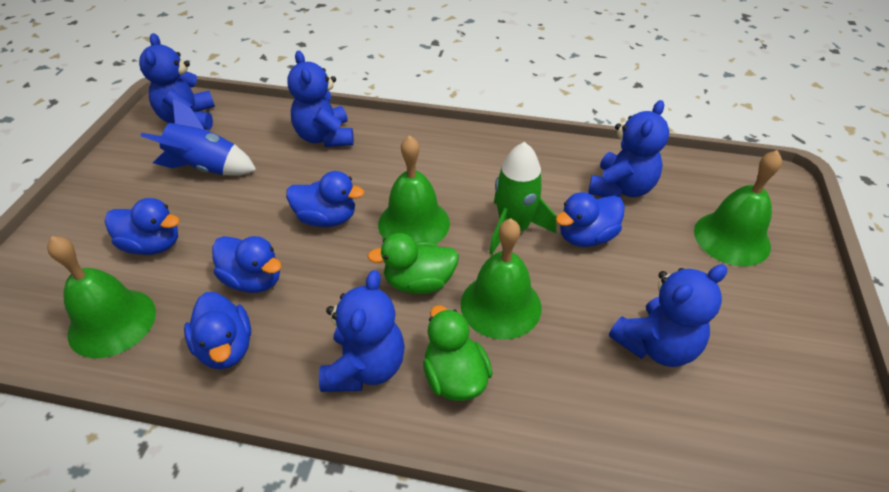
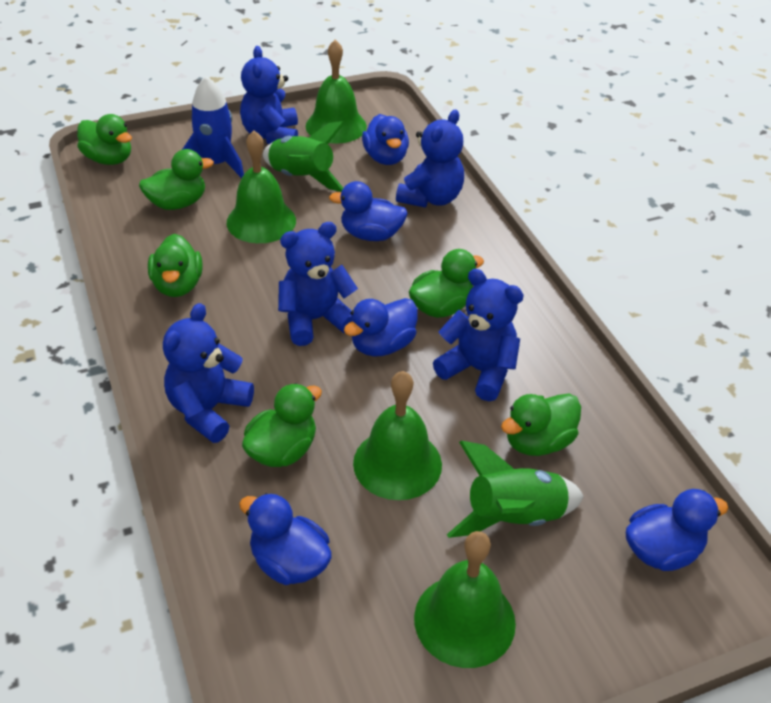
green duck: [367,233,459,294] [423,305,493,401] = 2 -> [77,114,132,165] [139,149,214,210] [148,234,203,297] [242,383,322,467] [409,249,484,318] [501,393,581,456] = 6
green rocket: [489,142,556,254] = 1 -> [263,121,345,192] [447,441,584,538] = 2

